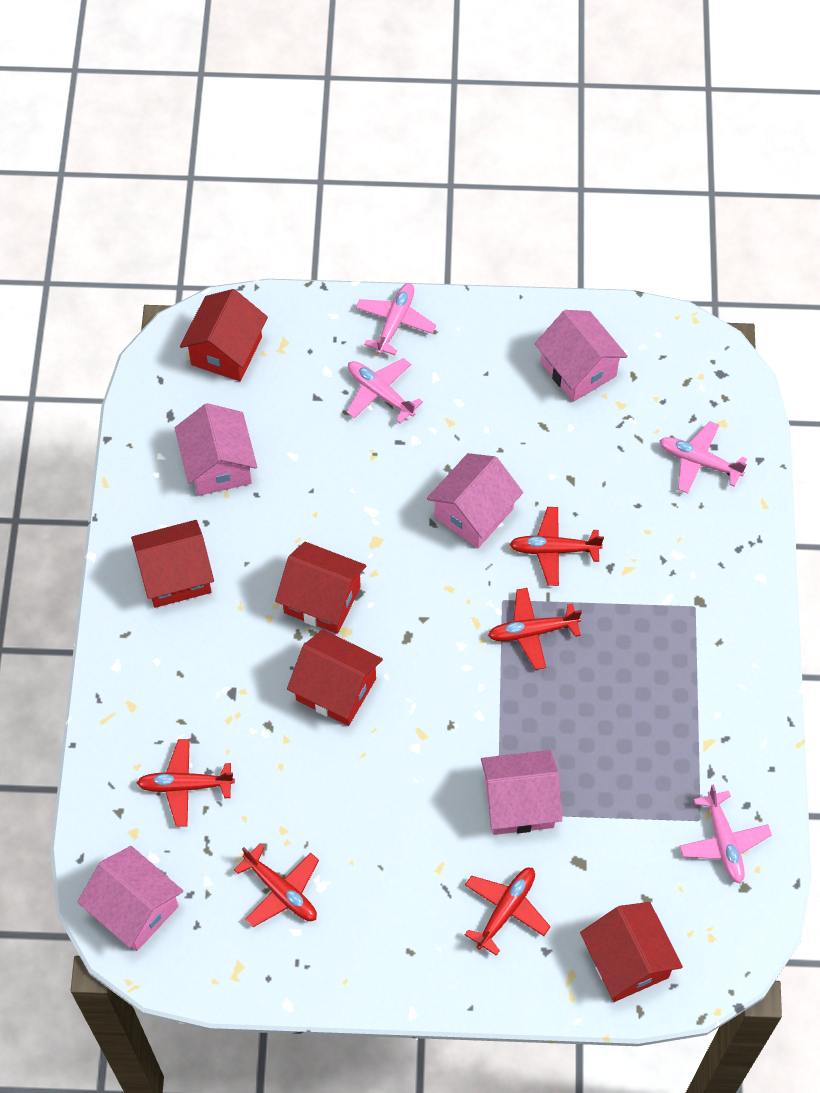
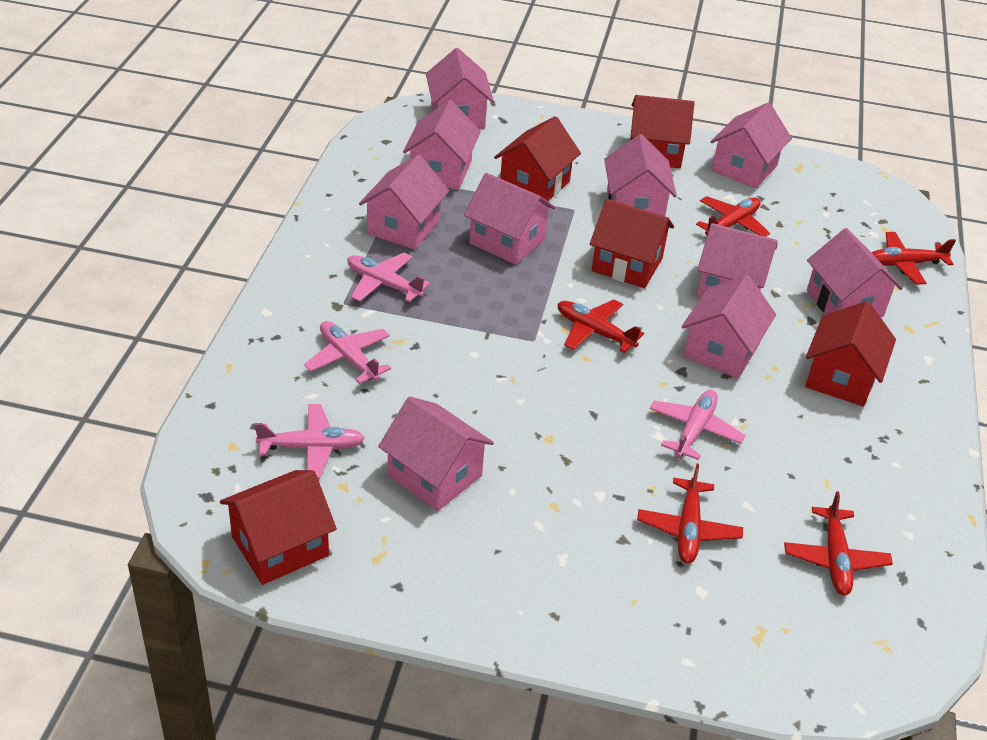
pink house: [77,846,183,951] [175,403,257,496] [427,453,523,548] [481,750,562,835] [535,310,628,402] = 5 -> [359,155,449,250] [378,396,494,511] [403,100,481,190] [426,48,494,129] [464,173,555,265] [604,134,677,216] [682,275,776,378] [696,223,778,298] [710,102,792,189] [807,228,903,317] = 10

